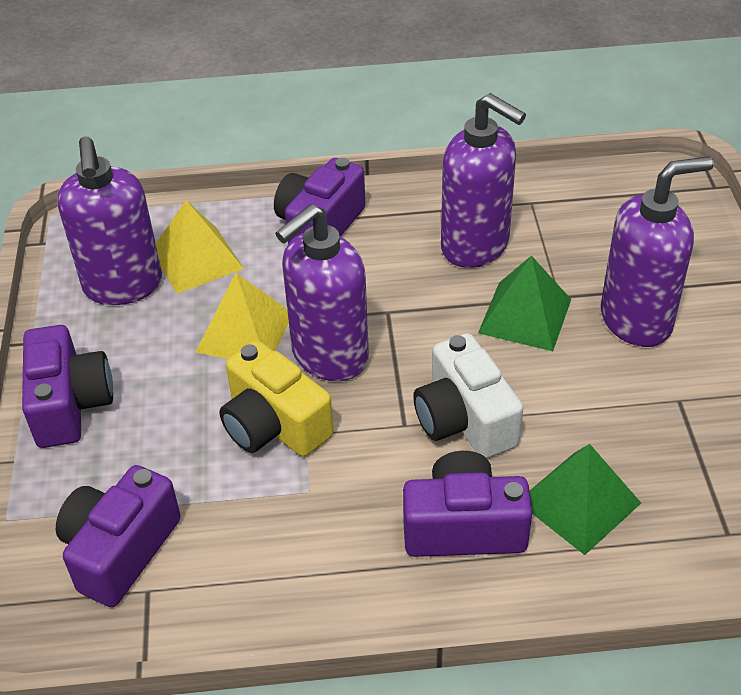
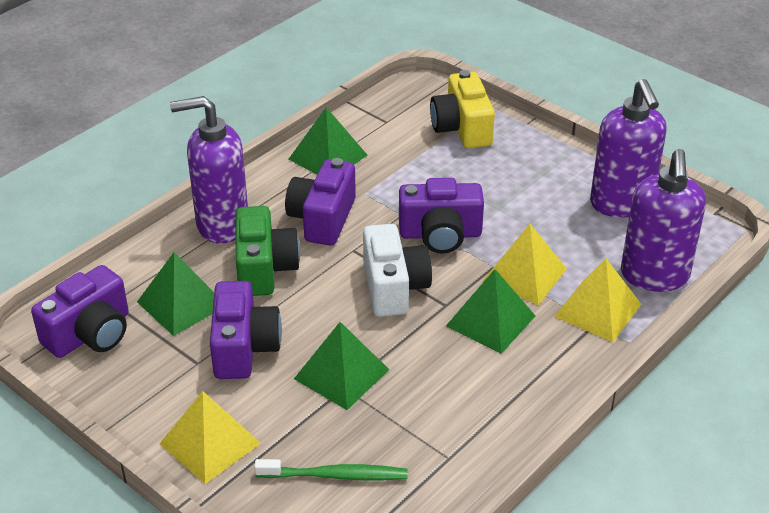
green camera: none = 0 -> [235,206,300,296] = 1
green pyramid: [478,256,571,351] [530,444,641,555] = 2 -> [137,252,214,336] [289,107,367,174] [294,322,390,410] [446,269,535,354] = 4
green toothbrush: none = 0 -> [254,459,408,480] = 1
purple soap dispenser: [57,136,162,305] [275,204,369,381] [441,93,526,268] [601,156,714,347] = 4 -> [170,96,248,244] [590,79,667,218] [621,149,706,292] = 3
yellow pyramid: [156,200,244,294] [196,273,289,359] = 2 -> [159,391,261,484] [482,224,567,305] [554,259,641,342] = 3

